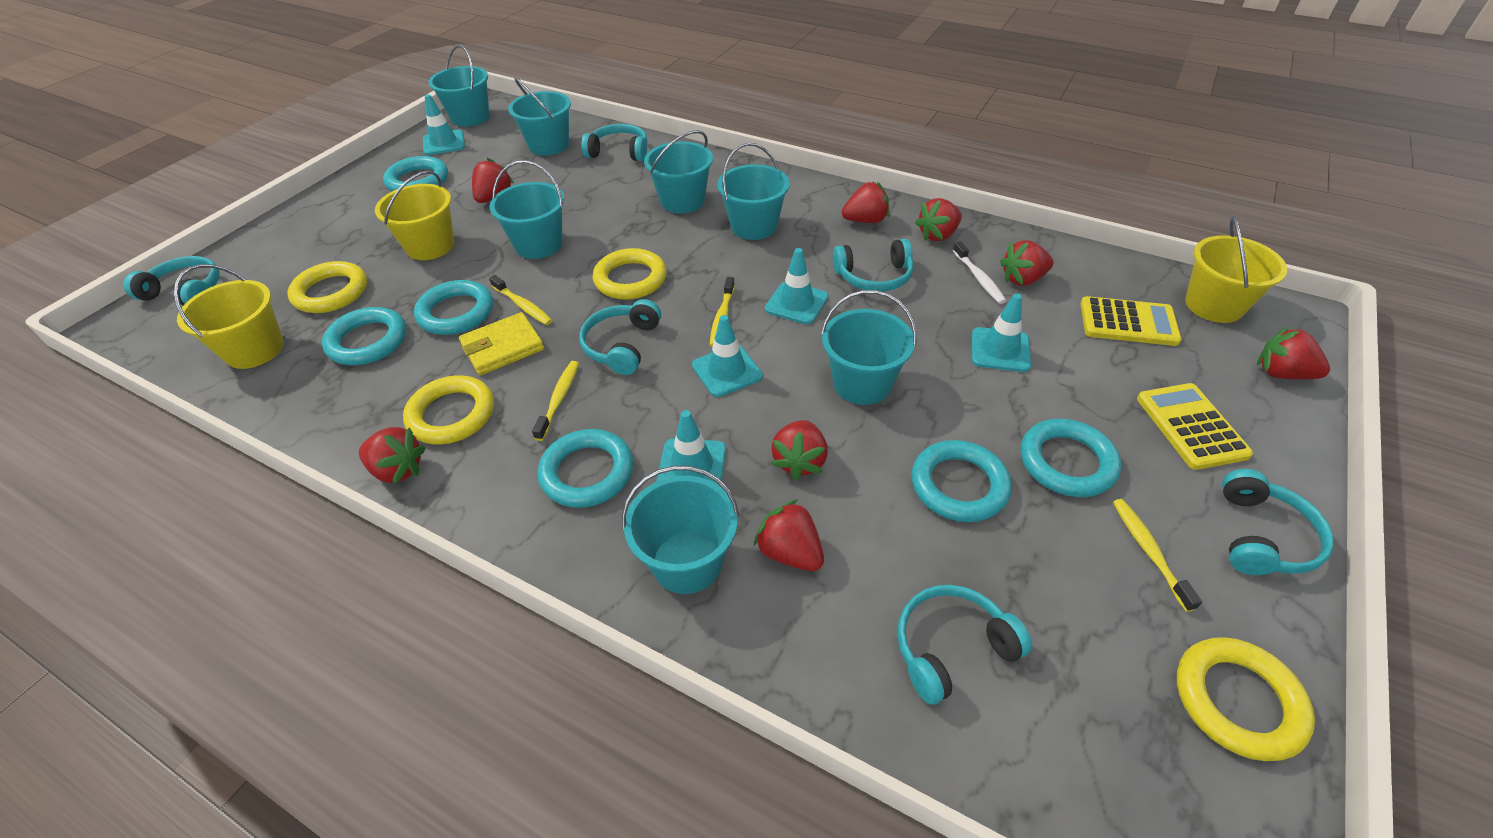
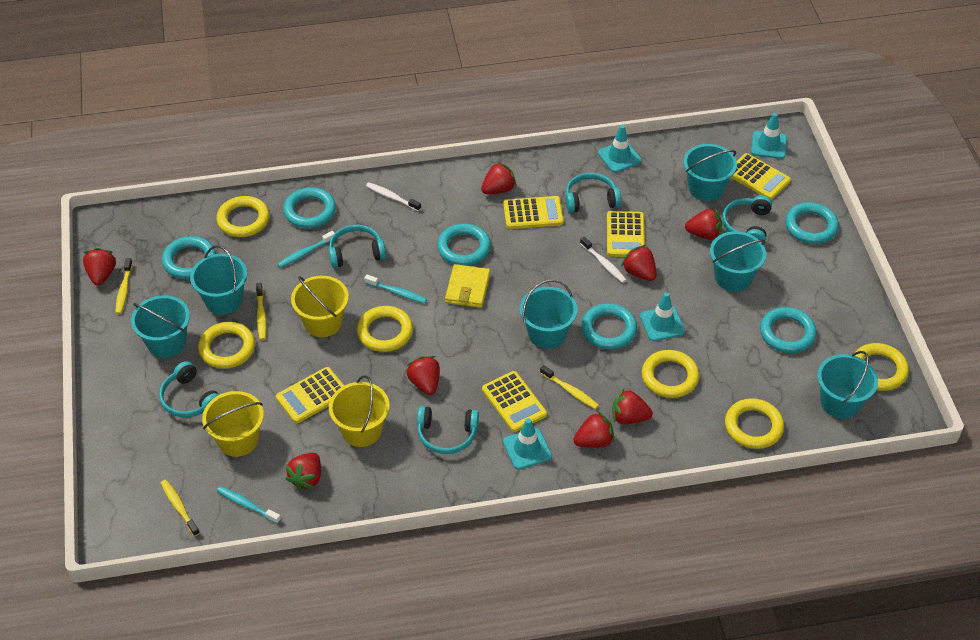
turquoise bucket: [428,45,490,127] [489,160,565,259] [508,77,571,156] [622,466,739,594] [644,130,713,213] [717,143,790,240] [821,290,917,405] = 7 -> [131,295,190,358] [190,245,247,315] [520,279,577,349] [684,144,737,201] [710,231,766,292] [817,351,878,419] = 6
turquoise headphones: [124,256,220,305] [579,299,661,375] [581,124,647,161] [833,239,914,292] [897,585,1032,705] [1222,469,1334,575] = 6 -> [159,361,219,417] [329,225,386,268] [417,406,479,454] [566,173,621,213] [722,195,772,243] = 5
turquoise toothbrush: none = 0 -> [217,486,281,524] [278,231,334,268] [364,275,427,304] = 3
turquoise traffic cone: [423,94,465,155] [657,410,726,487] [692,315,763,397] [765,248,828,324] [972,294,1031,372] = 5 -> [503,418,552,470] [598,125,641,173] [640,292,685,341] [751,113,787,159] = 4
white toothbrush: [953,241,1006,304] = 1 -> [366,182,421,211] [580,236,627,283] = 2
yellow calculator: [1080,296,1182,346] [1137,383,1253,470] = 2 -> [276,367,344,423] [482,371,547,432] [503,196,564,229] [607,211,645,257] [731,153,791,200] = 5
yellow ring: [287,261,367,313] [403,375,494,445] [593,248,667,300] [1177,637,1315,761] = 4 -> [198,322,255,369] [216,196,270,237] [357,306,413,352] [642,350,699,398] [725,398,784,449] [855,343,909,391] = 6

